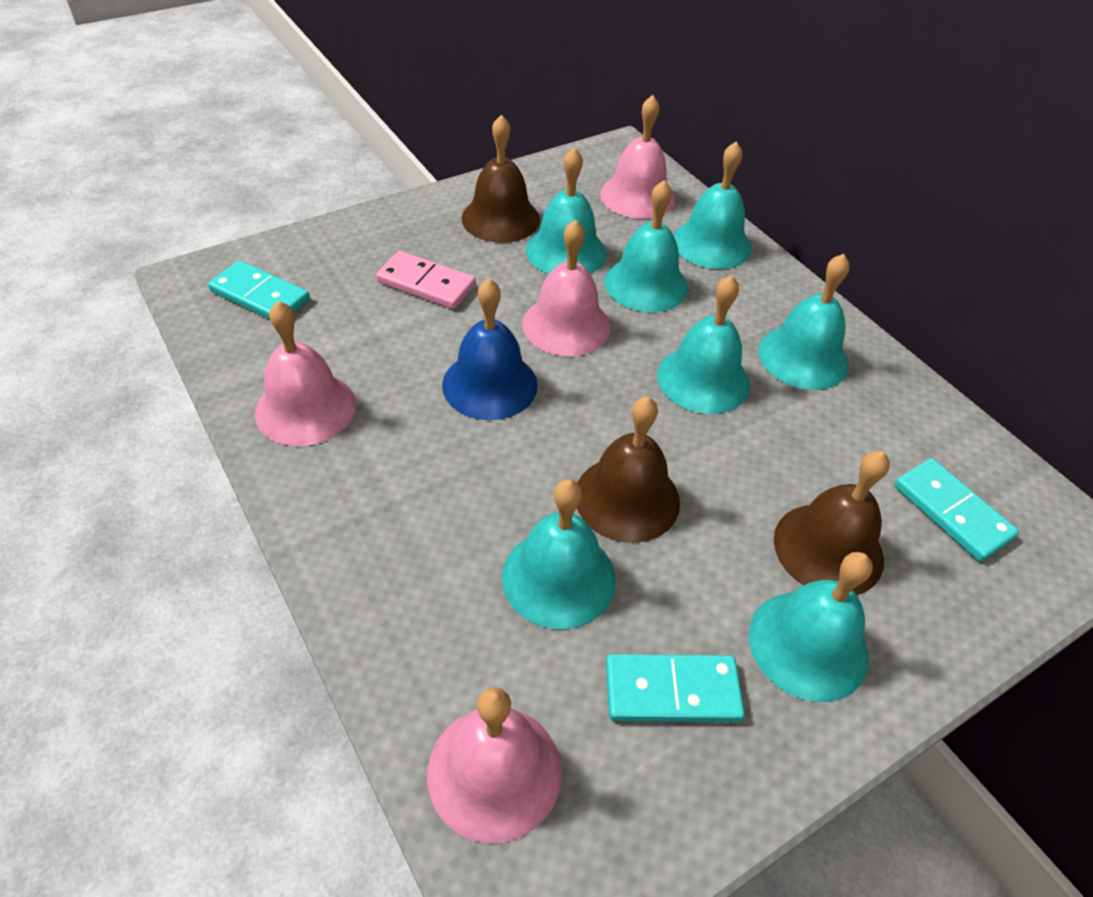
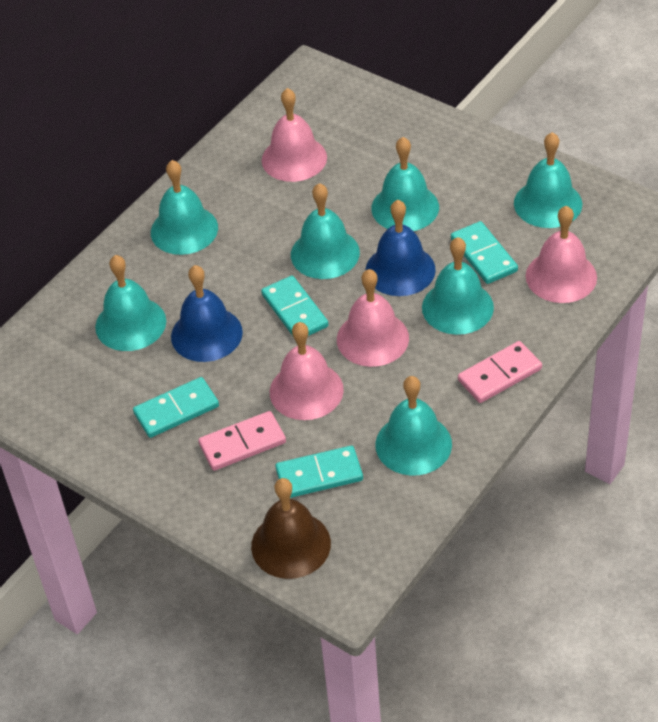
blue bell: [442,279,538,420] = 1 -> [171,265,243,362] [365,200,436,296] = 2
brown bell: [461,115,540,243] [577,396,680,543] [774,451,890,595] = 3 -> [251,478,331,579] = 1
pink domino: [376,251,475,309] = 1 -> [198,411,286,471] [458,341,542,403] = 2
turquoise domino: [208,260,310,319] [606,654,745,722] [894,458,1019,562] = 3 -> [133,377,219,438] [261,276,328,336] [275,446,363,498] [451,221,518,284] = 4

